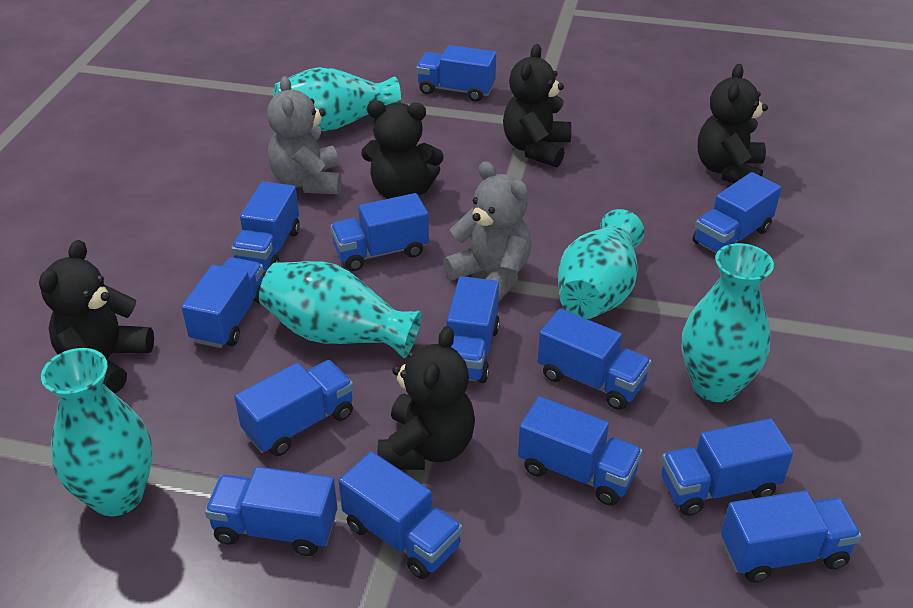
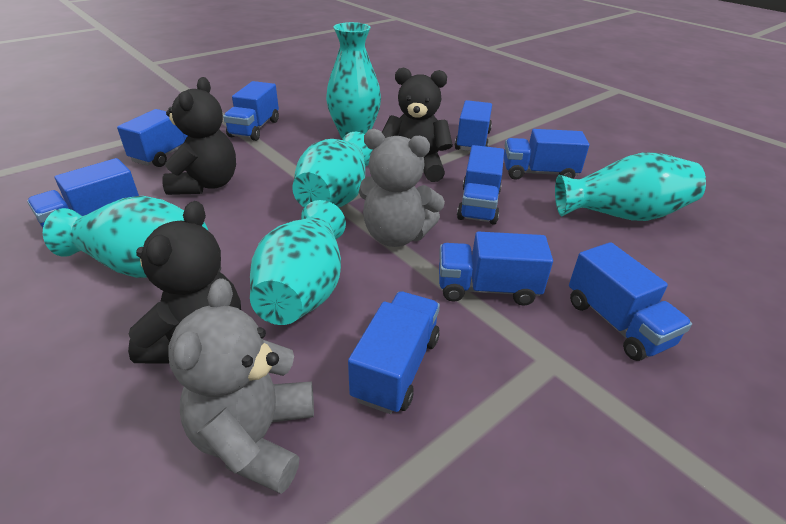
black teddy bear: [39,240,154,393] [361,100,444,199] [377,326,475,470] [503,44,571,167] [698,64,768,183] = 5 -> [128,201,241,364] [162,77,236,195] [382,67,453,182] = 3
blue truck: [182,257,264,348] [205,467,337,556] [231,181,300,272] [234,360,354,456] [330,193,429,271] [339,452,462,579] [416,45,496,102] [447,276,500,383] [518,396,643,506] [538,309,651,410] [661,418,793,516] [692,172,781,253] [721,490,861,583] = 13 -> [27,158,139,228] [117,109,187,167] [223,81,279,141] [348,291,440,414] [439,232,553,306] [455,100,492,151] [457,145,504,225] [504,129,589,180] [569,242,692,361] = 9

